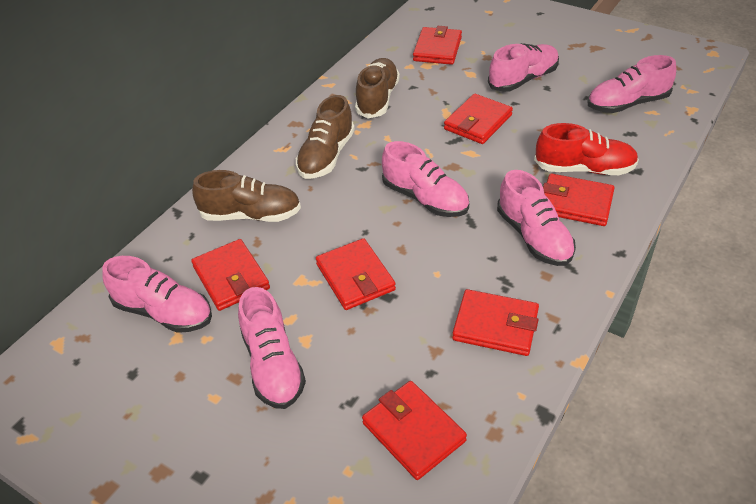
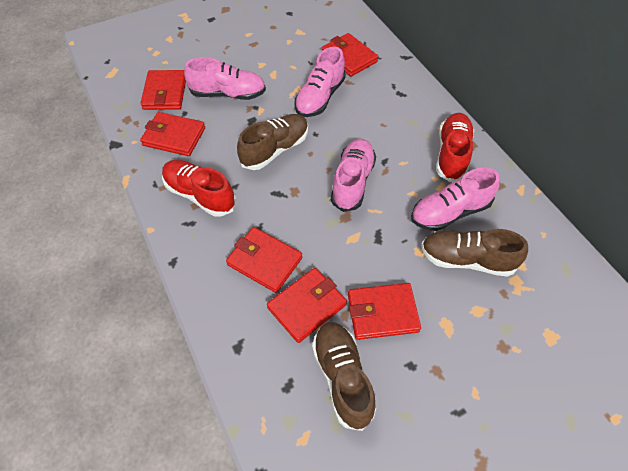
pink shoe: [102,256,212,333] [238,287,306,409] [382,141,469,217] [488,43,559,92] [497,170,576,266] [587,55,676,113] = 6 -> [184,57,266,100] [294,47,346,117] [331,139,376,212] [411,168,500,231] = 4
red shoe: [534,123,639,175] = 1 -> [162,160,236,217] [436,113,474,182] = 2
red wallet: [191,239,270,311] [316,238,396,310] [362,381,467,480] [413,26,462,65] [444,94,513,144] [452,289,539,356] [543,173,615,226] = 7 -> [140,70,186,110] [140,112,205,156] [226,227,302,293] [267,268,347,343] [322,33,378,77] [348,283,421,340] = 6

